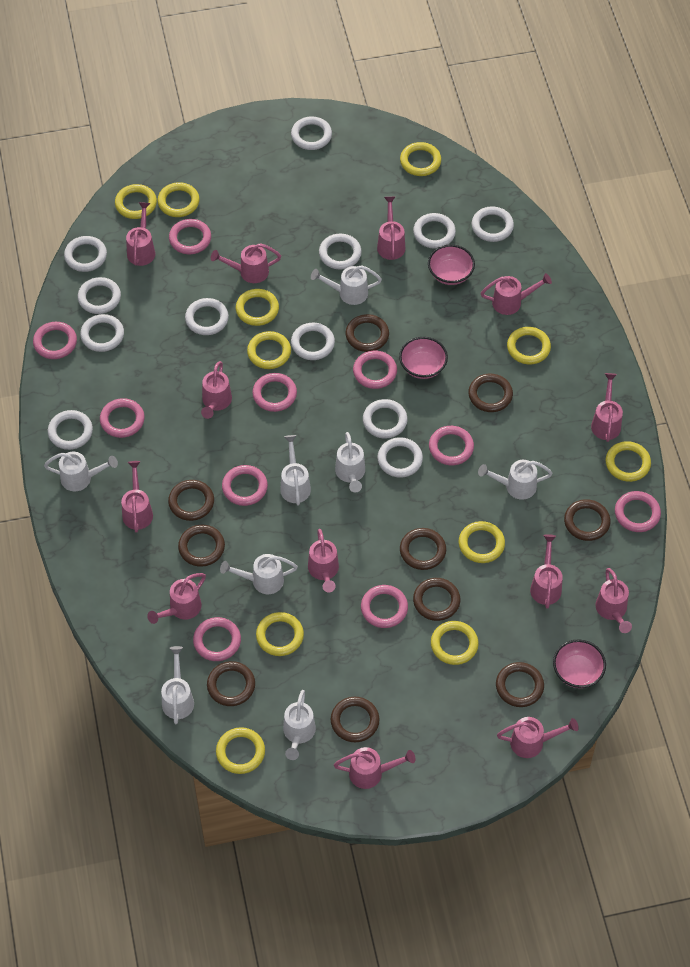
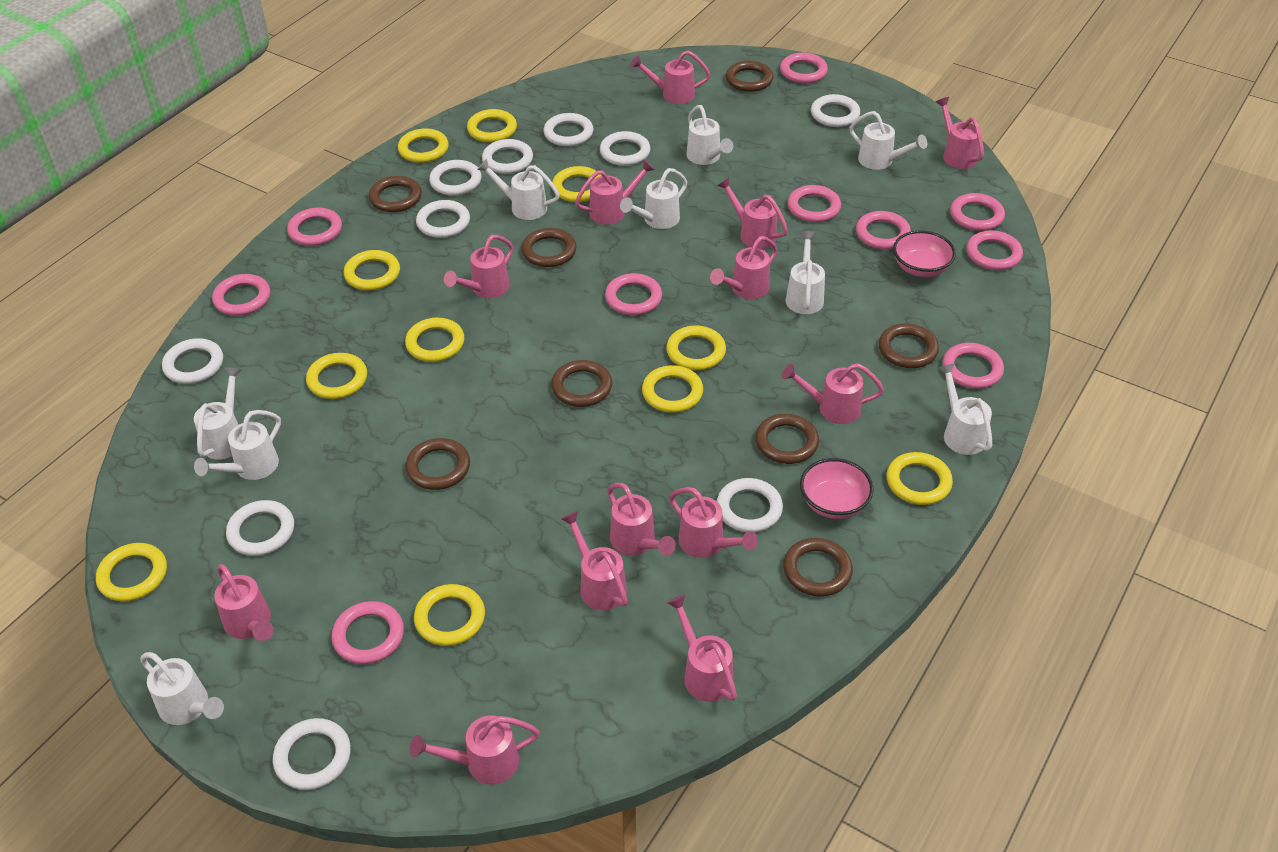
brown ring: [168,480,214,521] [178,525,225,567] [207,661,255,706] [331,697,380,742] [345,314,389,352] [400,528,446,570] [413,578,460,621] [468,374,513,412] [496,662,544,707] [564,499,610,541] = 10 -> [369,176,422,212] [405,438,470,490] [521,228,577,267] [551,360,612,407] [726,61,773,92] [755,414,819,464] [783,538,853,597] [879,323,939,368] = 8
pink bowl: [399,337,448,379] [428,245,475,285] [553,639,606,688] = 3 -> [800,458,874,519] [893,230,956,277] = 2
white ring: [48,410,93,450] [64,236,107,272] [78,277,121,314] [80,314,124,352] [185,298,229,335] [291,116,332,150] [291,323,335,360] [319,234,362,269] [363,399,407,439] [377,437,423,478] [413,213,456,249] [472,206,514,242] = 12 -> [162,338,223,384] [226,500,294,556] [273,718,351,790] [416,200,470,238] [429,160,481,196] [482,139,533,174] [543,113,593,147] [600,131,650,166] [717,478,783,532] [811,94,860,127] = 10
white watering can: [44,452,118,491] [161,646,194,724] [220,554,298,594] [280,435,311,506] [283,690,316,760] [311,265,382,305] [335,432,365,492] [478,460,553,500] = 8 -> [140,652,224,725] [194,367,242,460] [194,410,281,480] [477,159,560,220] [620,168,687,229] [686,105,733,165] [785,231,825,314] [850,111,927,170] [938,363,992,455] = 9

